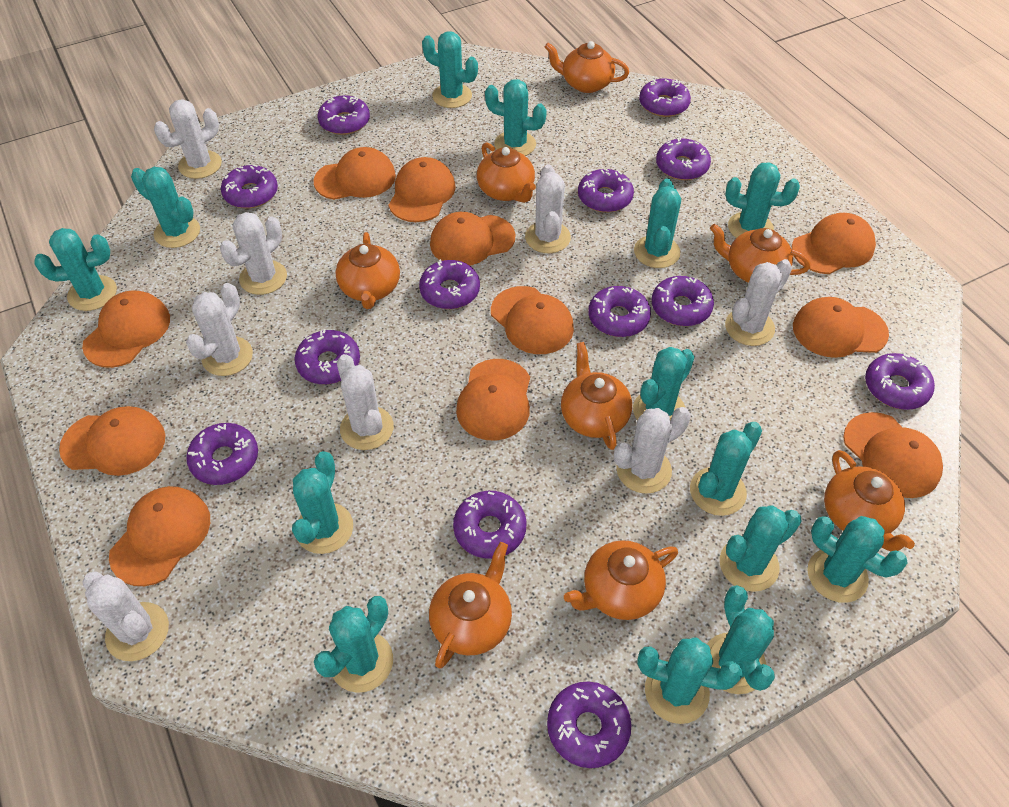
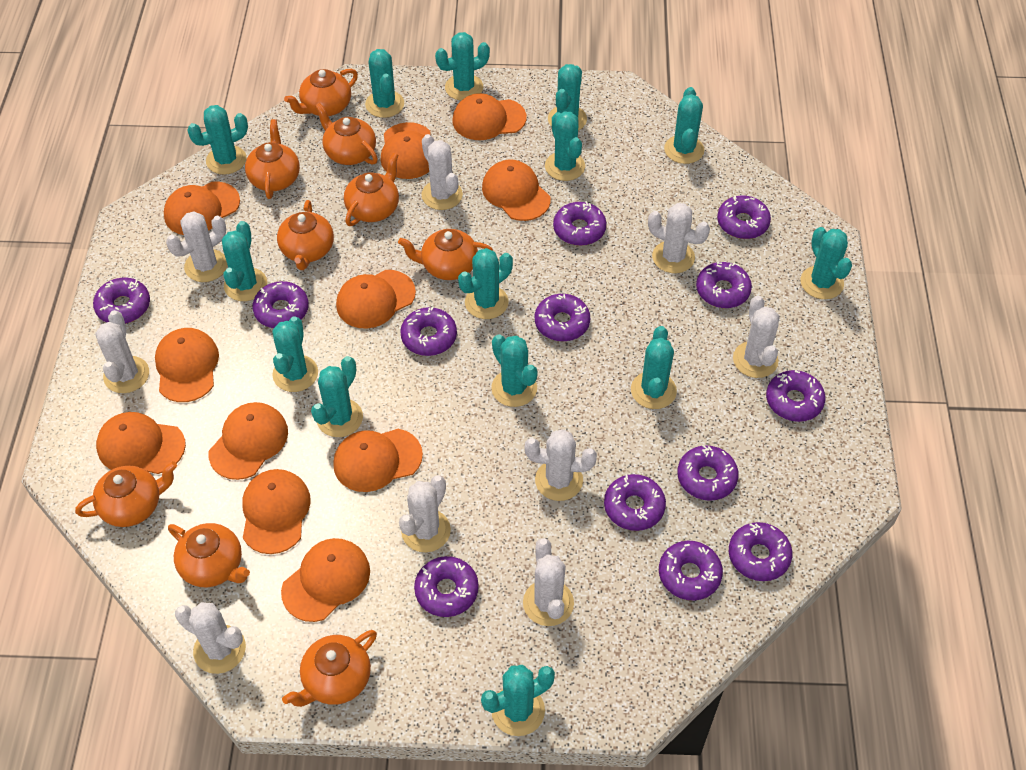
orange teapot: [336,232,400,309] [429,542,512,669] [477,142,536,203] [545,41,629,93] [561,342,632,450] [564,540,678,620] [710,224,811,283] [824,450,915,552] = 8 -> [75,461,177,527] [168,523,250,587] [245,119,300,199] [277,200,334,270] [282,630,377,707] [284,69,358,116] [315,103,378,165] [344,153,399,226] [398,229,493,280] = 9
white cactus: [82,571,169,661] [154,99,222,179] [186,283,253,376] [220,212,287,295] [337,354,394,450] [525,164,571,253] [614,407,690,494] [725,259,792,346] = 8 -> [95,310,149,393] [166,211,227,282] [175,602,246,674] [399,475,451,553] [421,134,463,210] [523,538,574,626] [525,429,597,501] [648,203,710,273] [733,296,779,378] = 9

